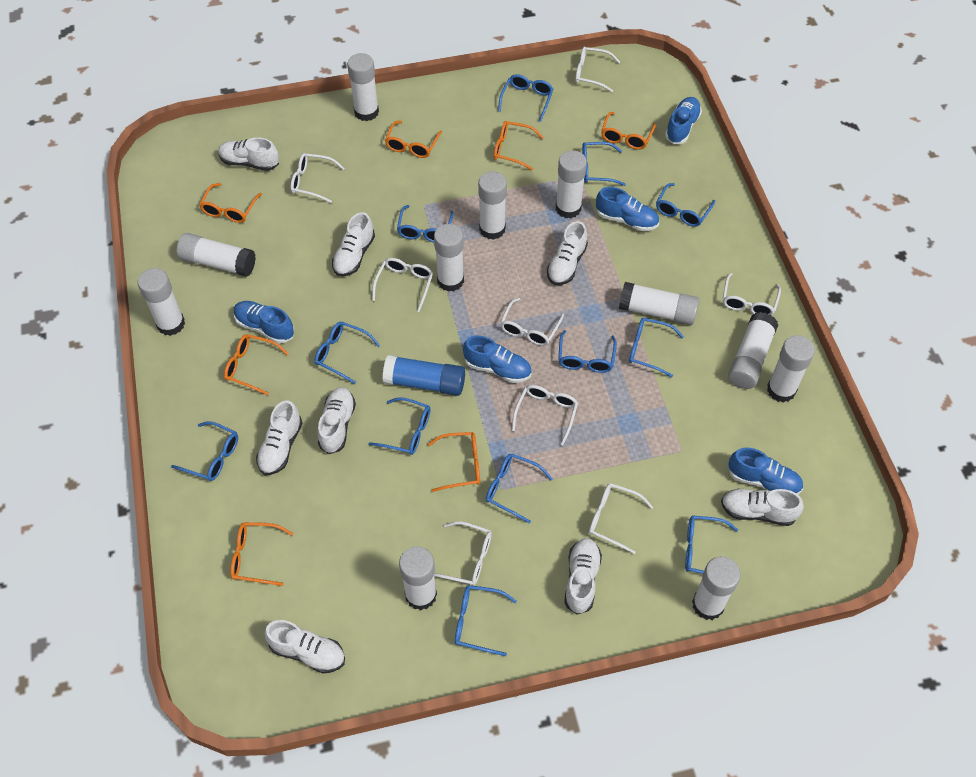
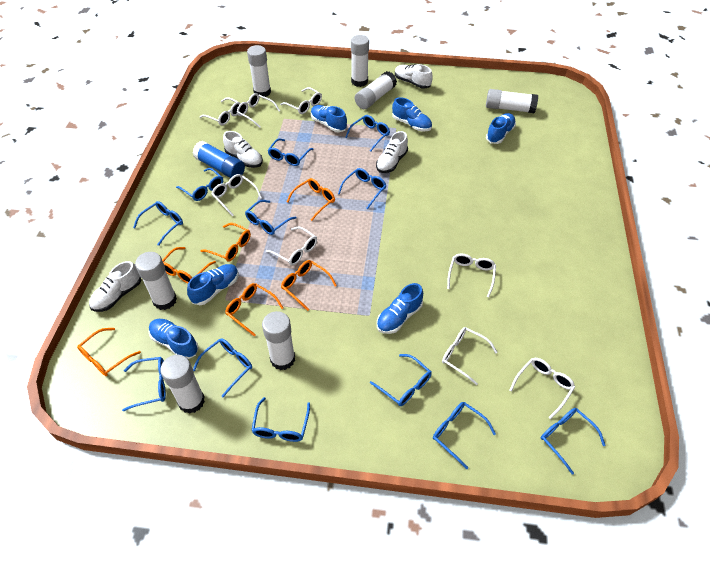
blue shoe: [234,301,294,344] [463,335,532,383] [596,187,659,231] [665,97,702,144] [728,448,803,495] = 5 -> [149,319,199,359] [187,264,239,305] [311,105,347,132] [377,283,423,334] [392,97,432,131] [486,113,516,144] = 6
orange glasses: [199,183,262,223] [224,334,289,395] [230,522,293,586] [385,121,442,158] [428,432,480,492] [494,121,544,170] [601,112,656,150] = 7 -> [77,328,141,376] [162,247,216,284] [200,223,251,262] [225,283,283,337] [281,260,337,311] [287,178,335,221] = 6
white glue stick: [138,268,185,336] [177,233,256,277] [347,53,379,121] [399,546,437,610] [434,224,464,292] [478,171,507,240] [556,150,587,219] [619,282,699,325] [692,557,741,620] [728,312,778,389] [767,335,815,403] = 11 -> [135,252,177,310] [160,355,205,414] [247,45,271,97] [262,311,295,370] [351,35,369,87] [355,71,397,109] [486,89,538,113] = 7
white shoe: [218,137,279,171] [256,400,302,475] [264,620,345,674] [318,387,356,454] [332,212,375,276] [547,221,588,285] [564,538,602,615] [721,489,804,526] = 8 -> [89,261,141,312] [223,131,263,168] [376,131,408,173] [395,64,433,89] = 4

